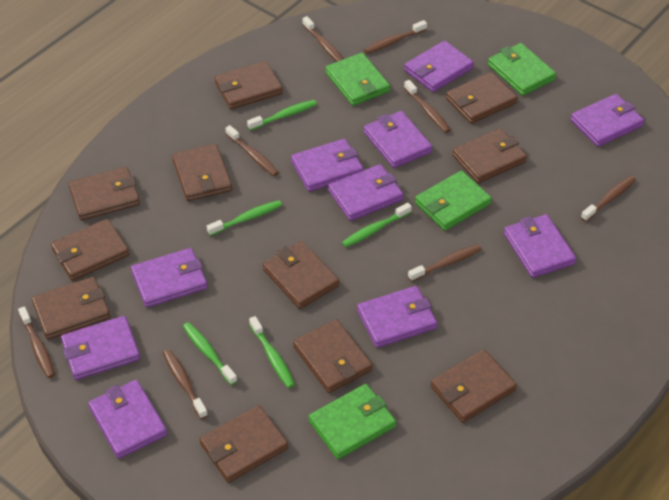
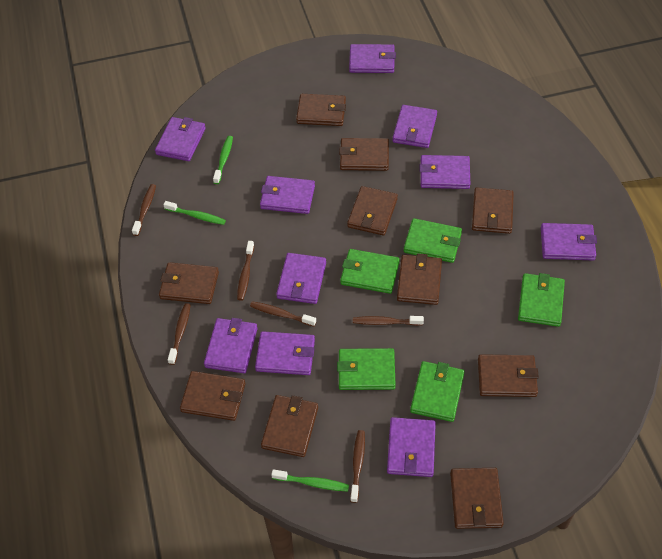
brown toothbrush: [18,306,55,378] [163,349,208,419] [225,125,279,176] [302,16,343,62] [364,20,427,54] [404,80,451,133] [408,244,482,282] [581,176,636,222] = 8 -> [132,184,156,236] [168,303,190,365] [237,241,254,301] [250,301,316,327] [350,430,365,503] [353,316,424,326] = 6
brown wallet: [32,277,110,340] [51,219,129,281] [69,167,140,221] [172,144,232,201] [200,405,288,483] [214,61,283,109] [262,241,339,309] [293,319,373,393] [430,349,517,423] [446,72,518,124] [452,128,527,184] = 11 -> [159,262,219,304] [180,371,245,421] [261,395,318,457] [296,94,346,126] [339,138,389,171] [347,186,398,235] [397,253,442,305] [450,468,504,529] [472,187,514,234] [478,354,539,397] = 10
green toothbrush: [183,322,237,385] [207,200,282,236] [247,100,317,131] [249,316,295,388] [342,203,412,247] = 5 -> [163,201,226,225] [213,136,233,184] [271,469,349,491] = 3
green wallet: [309,384,396,459] [325,53,390,106] [415,171,492,231] [488,43,556,96] = 4 -> [337,348,396,390] [340,249,400,294] [404,218,462,263] [410,361,464,422] [518,273,565,327] = 5

